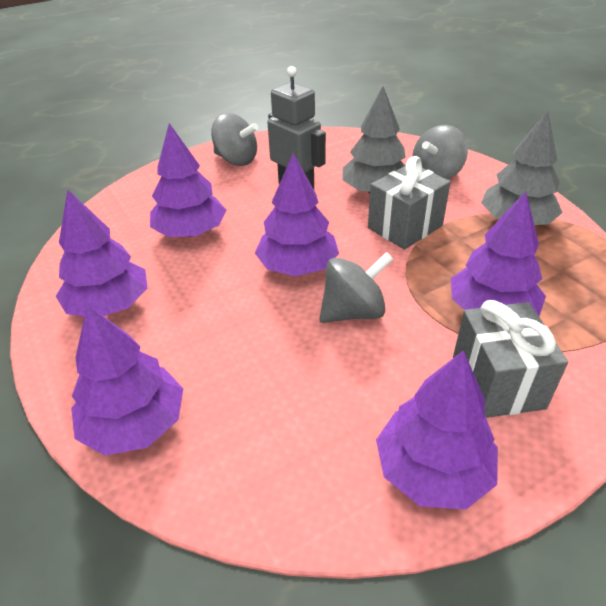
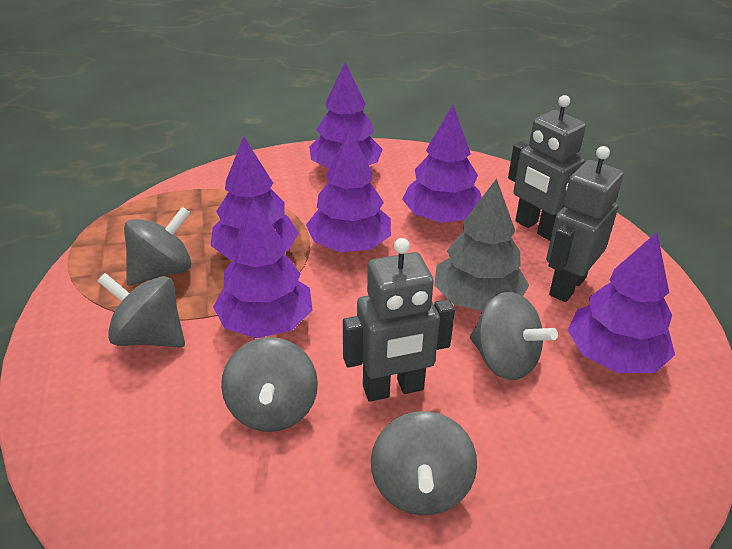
grey gift: [368,156,451,250] [453,300,568,418] = 2 -> none = 0
grey robot: [267,66,326,189] = 1 -> [343,238,455,402] [508,95,586,241] [546,146,623,302] = 3
grey spinning top: [211,113,258,166] [319,252,393,323] [412,125,468,180] = 3 -> [98,273,185,347] [124,207,191,285] [221,337,318,432] [371,411,477,515] [470,292,558,380] = 5
grey tree: [342,86,405,194] [481,111,563,225] = 2 -> [434,178,529,311] = 1

